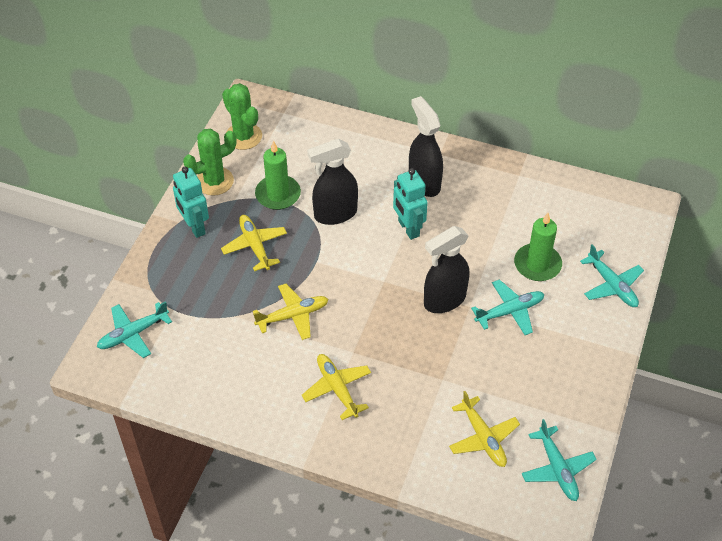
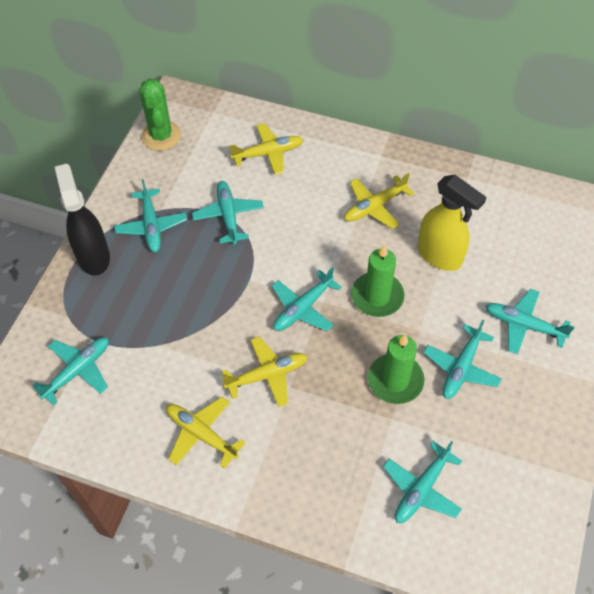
black spray bottle: [307,139,358,225] [409,96,443,197] [424,226,469,313] = 3 -> [55,164,110,276] = 1
green cactus: [183,129,236,196] [222,83,262,150] = 2 -> [139,79,181,151] = 1
turquoise plane: [97,301,172,358] [471,279,544,335] [522,419,597,501] [580,244,644,307] = 4 -> [32,337,109,406] [114,179,187,252] [192,181,264,244] [272,267,342,331] [383,441,462,523] [423,320,502,399] [485,289,574,354] = 7
turquoise robot: [173,167,209,238] [393,168,428,240] = 2 -> none = 0
yellow spray bottle: none = 0 -> [418,175,487,271] = 1

